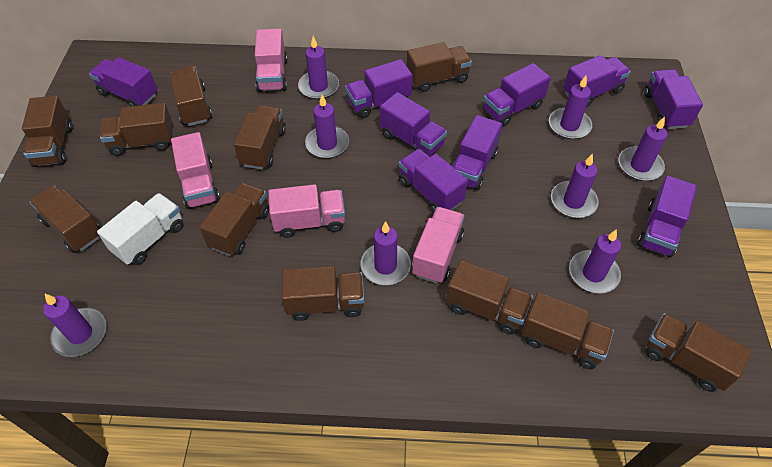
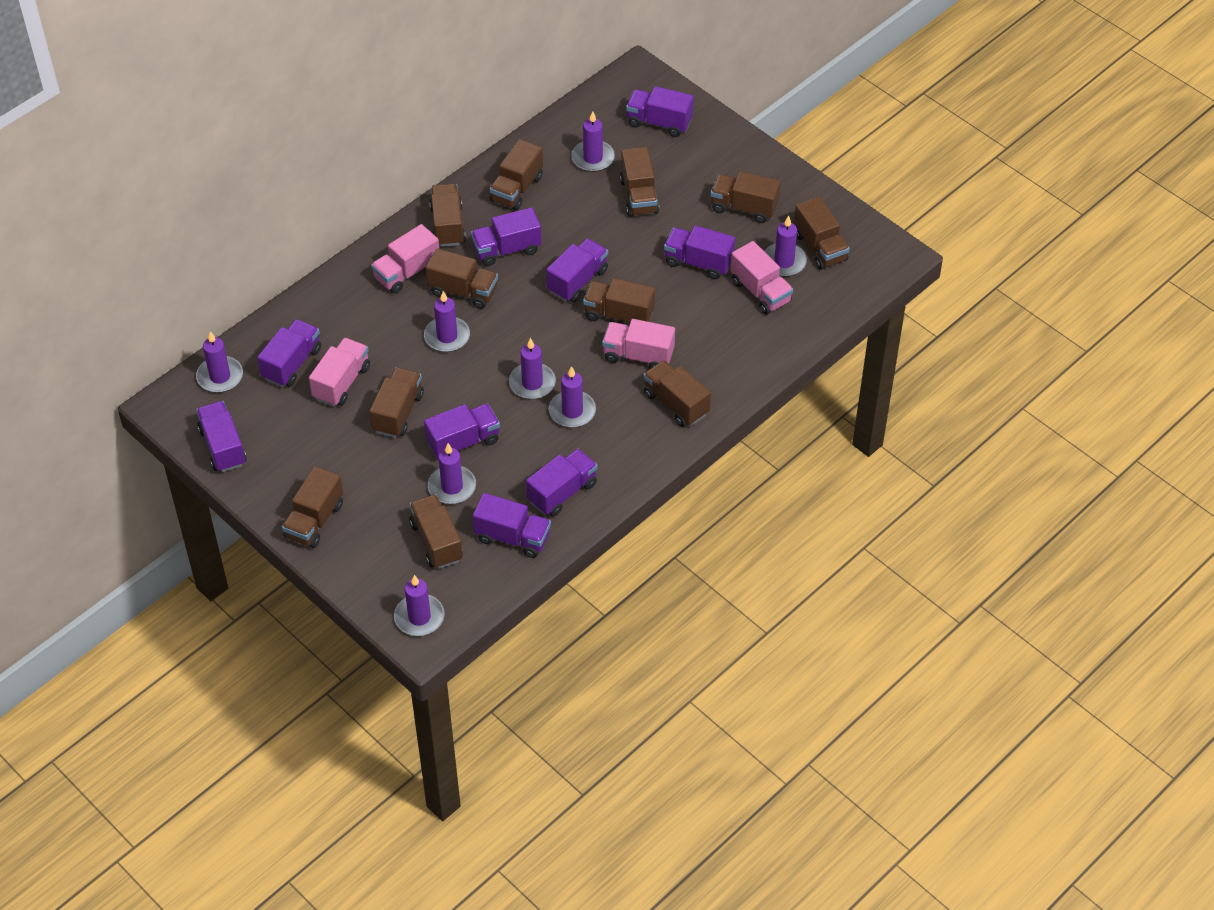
white truck: [97,193,183,265] = 1 -> none = 0

